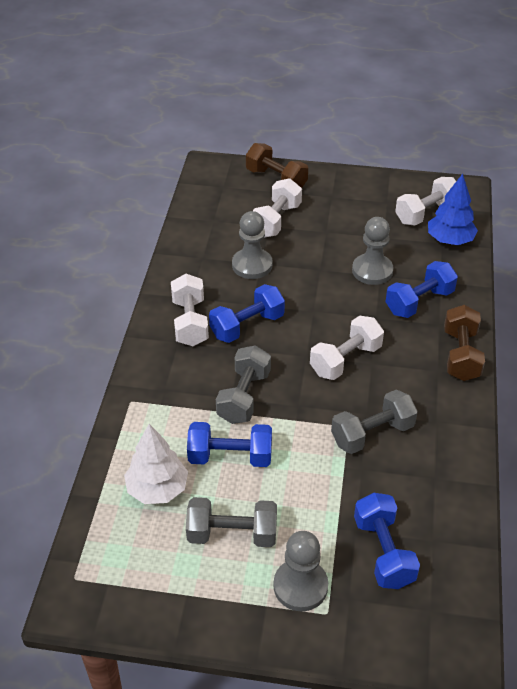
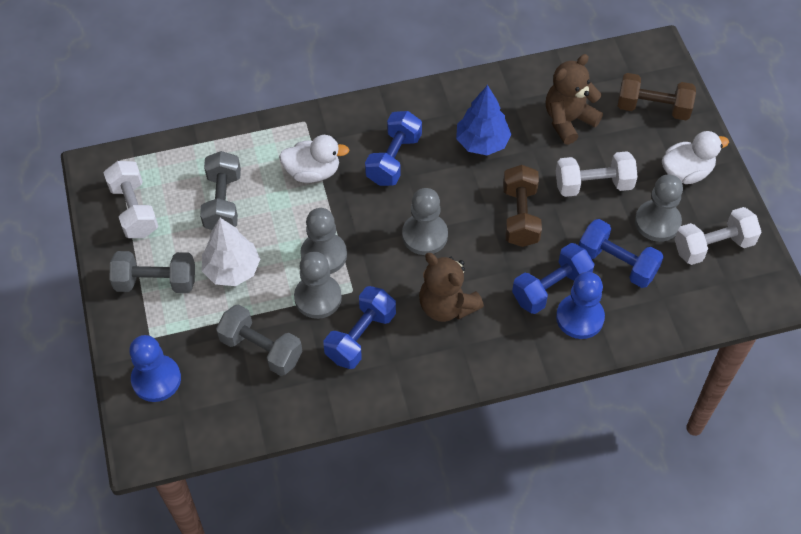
blue pawn: none = 0 -> [129,335,181,402] [556,272,605,339] = 2
brown teddy bear: none = 0 -> [419,253,484,322] [546,54,603,145] = 2
grey pawn: [232,211,273,279] [274,531,328,611] [352,217,393,285] = 3 -> [294,251,342,319] [300,208,347,274] [402,188,448,255] [635,174,683,242] = 4
white duck: none = 0 -> [279,135,349,183] [662,131,729,184] = 2
white dumbbell: [171,274,209,346] [253,178,302,238] [310,316,384,380] [395,177,456,225] = 4 -> [103,161,158,238] [556,151,638,197] [674,207,761,265] = 3

